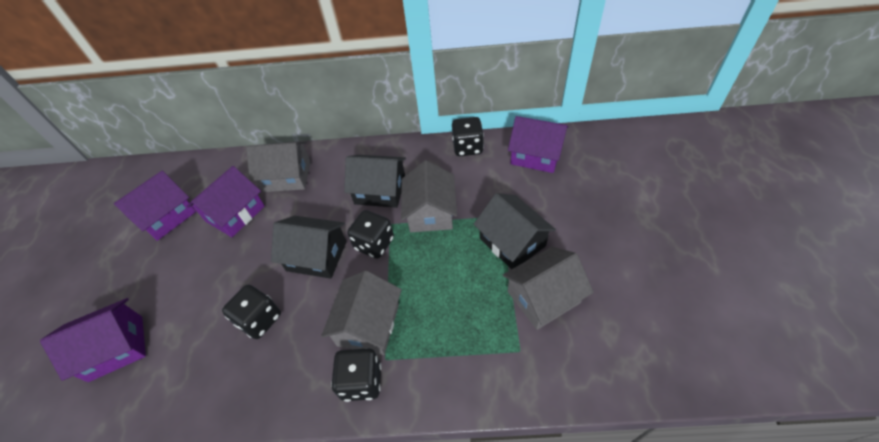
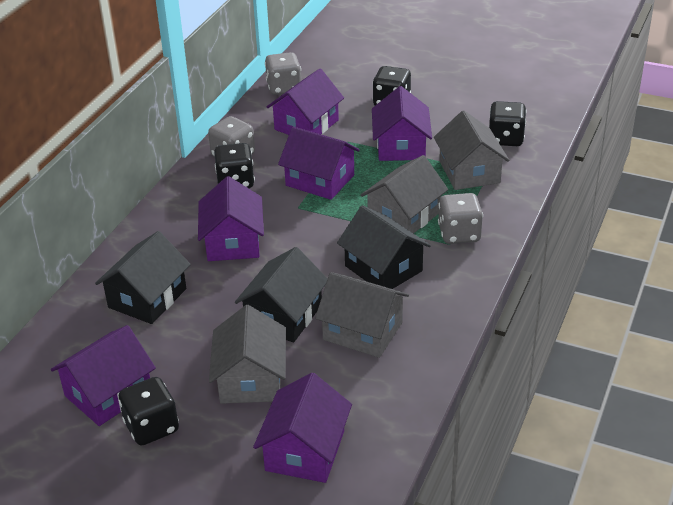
grey dice: none = 0 -> [208,116,255,157] [265,52,301,95] [438,193,483,244] = 3
purple house: [40,298,146,382] [114,171,196,241] [187,166,265,237] [508,116,568,173] = 4 -> [51,325,156,426] [198,176,264,261] [253,373,352,483] [267,69,344,135] [278,127,360,200] [372,86,432,161] = 6

